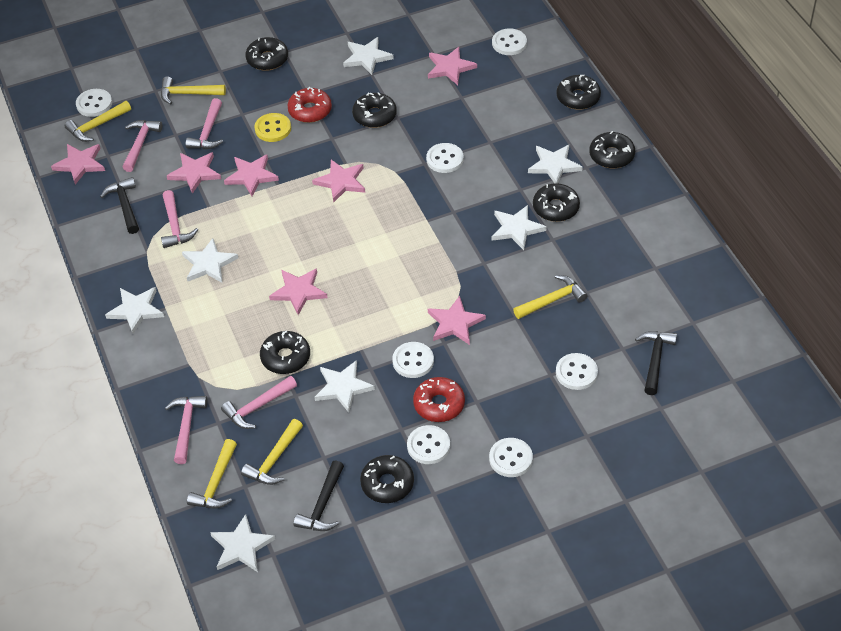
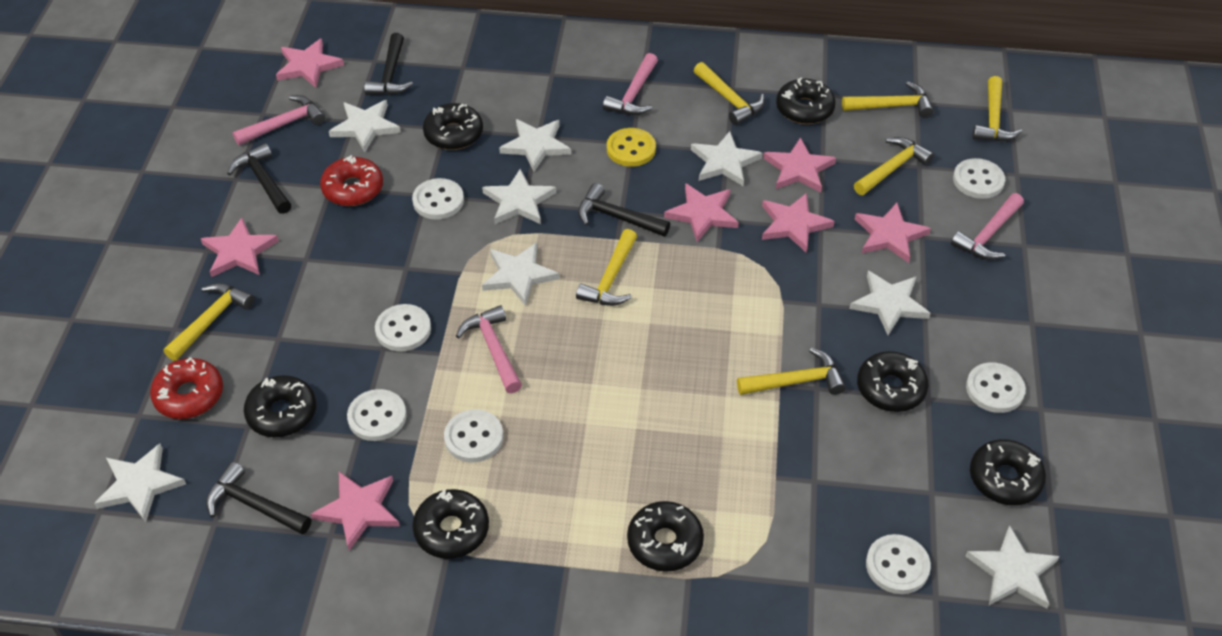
black hammer: [100,177,139,234] [293,460,344,531] [635,331,677,395] = 3 -> [206,462,311,535] [227,143,291,214] [364,33,413,95] [578,183,670,237] = 4
pink hammer: [122,120,162,172] [161,190,198,248] [165,396,208,464] [186,98,223,149] [221,376,297,429] = 5 -> [233,95,325,145] [456,305,522,393] [603,53,658,115] [951,193,1024,260] = 4
white star: [105,287,164,334] [182,238,238,283] [210,514,275,572] [315,360,375,413] [343,37,394,75] [492,205,546,250] [528,145,583,184] = 7 -> [94,444,186,522] [329,100,401,152] [482,169,556,224] [482,243,559,306] [499,119,571,172] [691,131,762,186] [849,271,931,335] [966,525,1060,609] = 8
yellow hammer: [65,101,131,142] [161,76,226,105] [187,439,237,509] [241,419,303,485] [513,275,587,319] = 5 -> [163,283,254,361] [576,229,637,306] [694,62,765,125] [737,348,846,395] [842,81,934,118] [854,137,934,195] [973,76,1022,142] = 7

